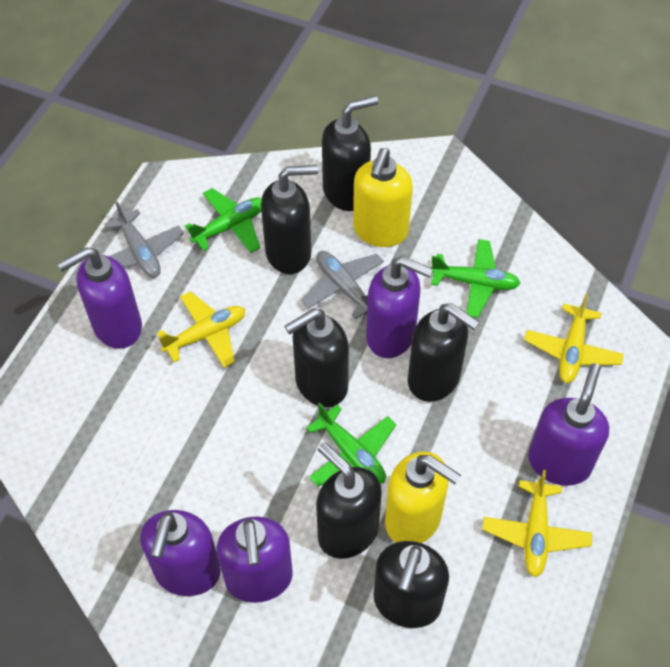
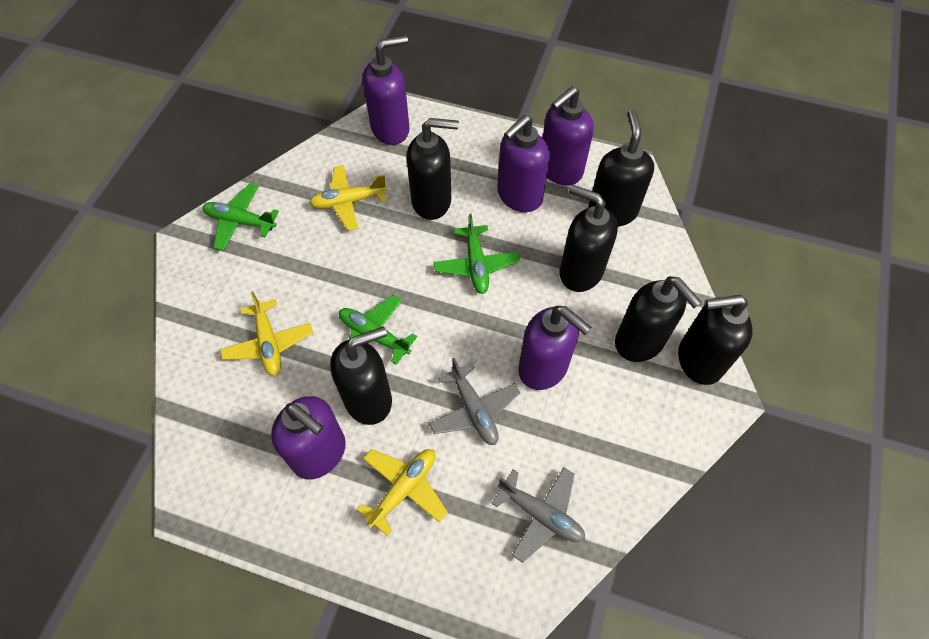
yellow soap dispenser: [353,148,413,247] [385,451,461,543] = 2 -> none = 0

